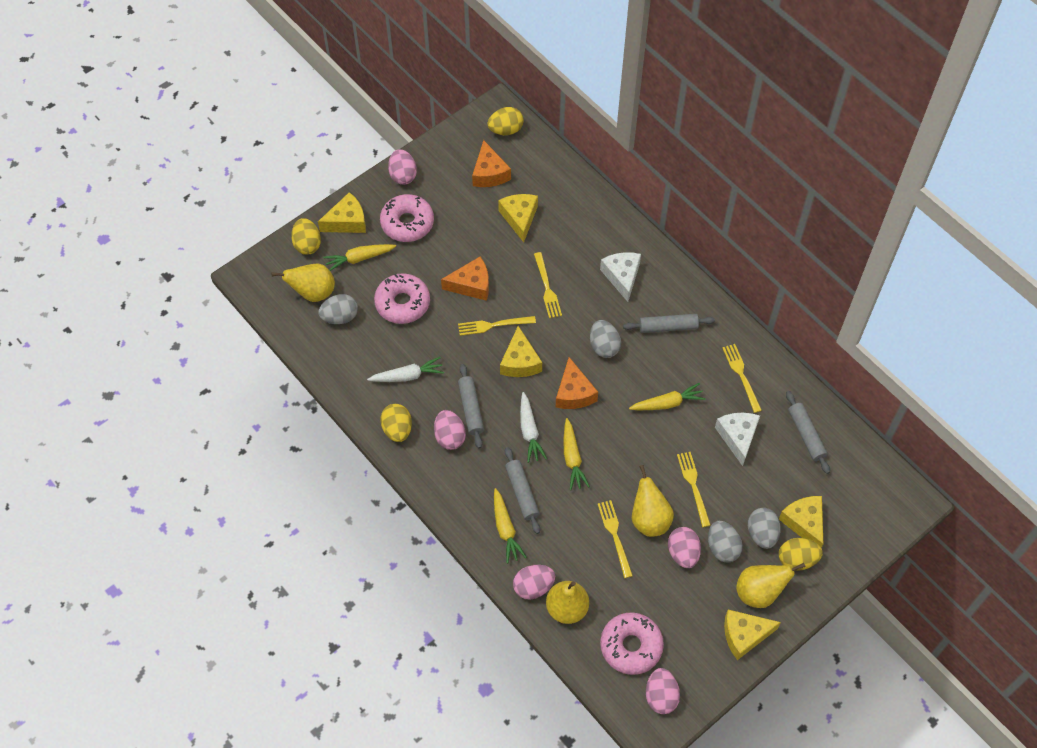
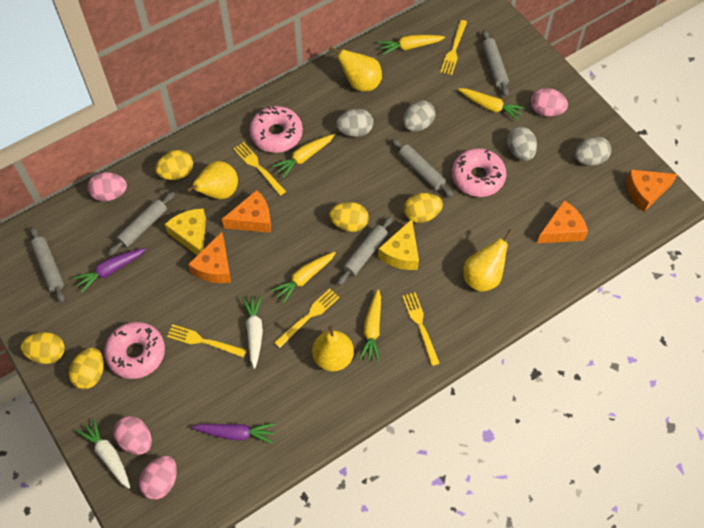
grey rolling pin: [458,364,484,448] [505,447,540,534] [623,314,715,333] [786,391,830,474] = 4 -> [30,227,65,303] [108,192,175,256] [337,216,393,286] [391,138,453,197] [482,30,509,97] = 5
orange cheese: [441,257,489,301] [472,140,511,187] [556,357,598,409] = 3 -> [188,232,231,283] [222,190,271,233] [537,200,588,243] [626,169,678,212] = 4
pink egg: [388,149,417,185] [434,410,466,450] [513,565,555,600] [646,668,680,714] [668,527,701,568] = 5 -> [87,172,127,201] [113,416,152,455] [139,456,177,500] [531,88,568,117] = 4
purple carrot: none = 0 -> [73,248,146,293] [192,423,275,444] = 2
white cheese: [600,252,641,302] [715,413,760,466] = 2 -> none = 0
yellow carrot: [323,244,396,271] [494,488,527,563] [564,418,590,490] [629,383,706,410] = 4 -> [271,252,336,304] [272,134,334,178] [359,289,381,362] [378,35,445,55] [458,88,525,121] = 5
yellow cheese: [318,192,366,233] [498,194,538,242] [500,326,542,377] [724,610,781,660] [779,496,823,548] = 5 -> [165,208,206,255] [378,219,419,270] = 2
yellow egg: [291,218,321,255] [380,404,412,442] [487,107,524,135] [779,538,823,571] = 4 -> [21,332,65,364] [69,348,104,389] [155,150,193,180] [329,202,369,232] [404,193,443,223] = 5

